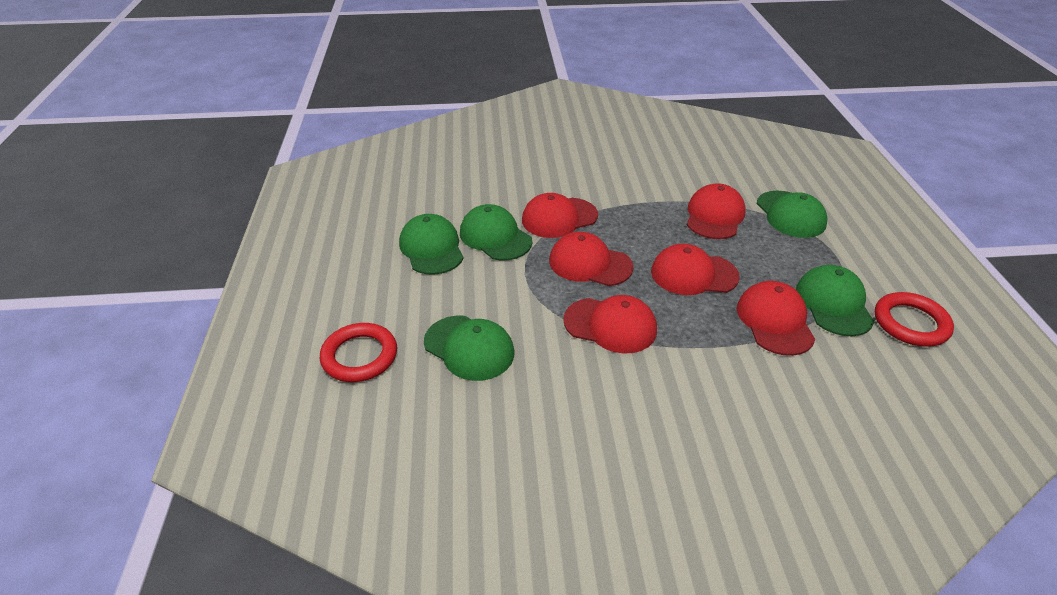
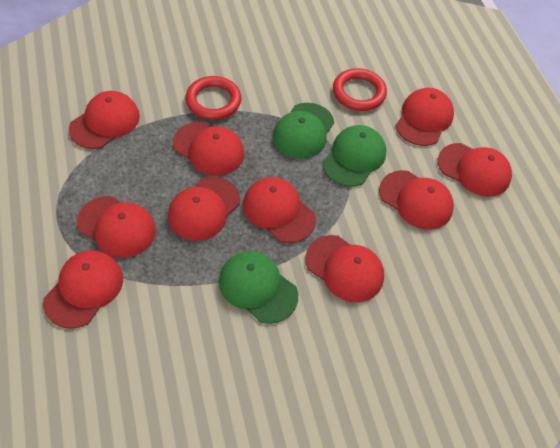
green cap: [399,214,464,275] [424,315,514,381] [460,204,532,261] [757,191,827,238] [796,265,874,336] = 5 -> [219,251,298,324] [273,103,334,159] [322,125,386,187] = 3
red cap: [522,193,598,238] [549,232,634,286] [563,295,657,354] [651,244,739,295] [687,183,746,239] [737,281,816,356] = 6 -> [43,250,123,329] [69,91,140,149] [77,196,156,258] [168,177,240,241] [173,122,244,176] [243,177,316,243] [305,235,384,302] [379,170,454,230] [396,88,454,146] [438,143,512,197] = 10

